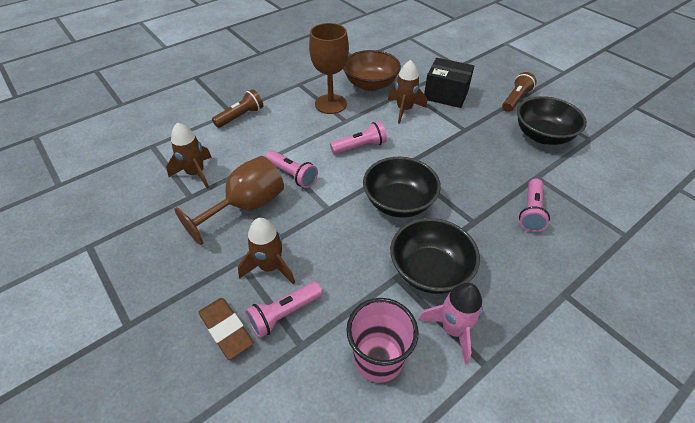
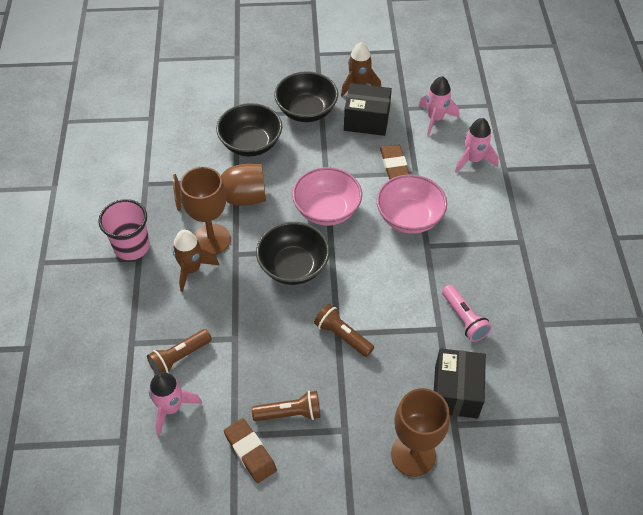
black box: [424,58,474,108] = 1 -> [344,83,392,136] [434,348,486,419] = 2
brown bowl: [343,50,401,91] = 1 -> none = 0
brown eraser: [198,298,254,360] = 1 -> [224,418,277,483] [380,144,410,180] = 2
brown flashlight: [212,89,263,128] [502,72,537,112] = 2 -> [147,329,212,374] [252,391,321,421] [314,304,374,357] = 3
brown goblet: [174,156,284,245] [309,23,349,114] = 2 -> [173,164,266,211] [180,167,231,255] [391,388,450,477] = 3
brown rocket: [166,123,212,189] [238,218,295,285] [388,60,427,124] = 3 -> [172,230,219,292] [341,42,381,96] = 2
pink bowl: none = 0 -> [292,167,362,226] [377,175,447,234] = 2
pink flashlight: [245,281,323,338] [265,150,318,188] [330,121,387,154] [519,178,550,232] = 4 -> [442,285,492,342] = 1
pink rocket: [418,283,483,364] = 1 -> [149,372,202,436] [419,76,459,136] [455,118,499,173] = 3

